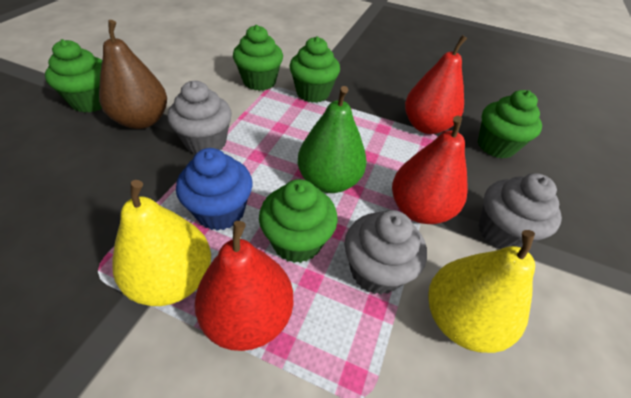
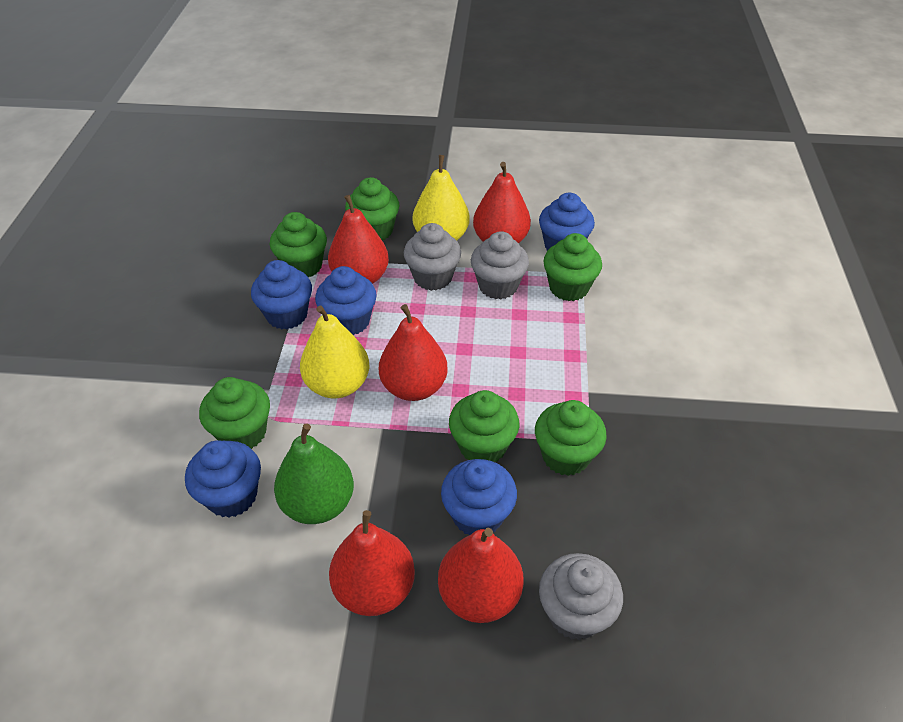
blue cupcake: [176,148,253,231] = 1 -> [185,440,261,518] [251,260,312,329] [315,266,377,335] [441,459,517,535] [539,193,595,251] = 5
brown pear: [99,20,167,129] = 1 -> none = 0
green cupcake: [45,39,102,113] [233,25,283,91] [259,179,338,263] [289,36,340,103] [478,90,542,158] = 5 -> [199,377,270,449] [270,212,327,278] [345,177,399,240] [449,390,520,462] [535,400,607,476] [543,233,602,301] = 6
red pear: [195,221,293,351] [392,116,468,224] [405,35,467,134] = 3 -> [328,195,389,284] [329,510,415,616] [379,304,448,401] [438,528,524,623] [473,162,531,244] = 5

